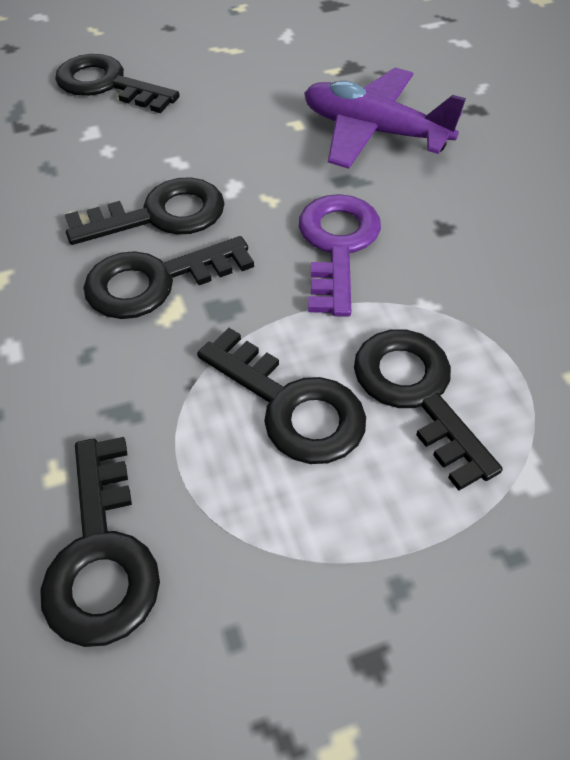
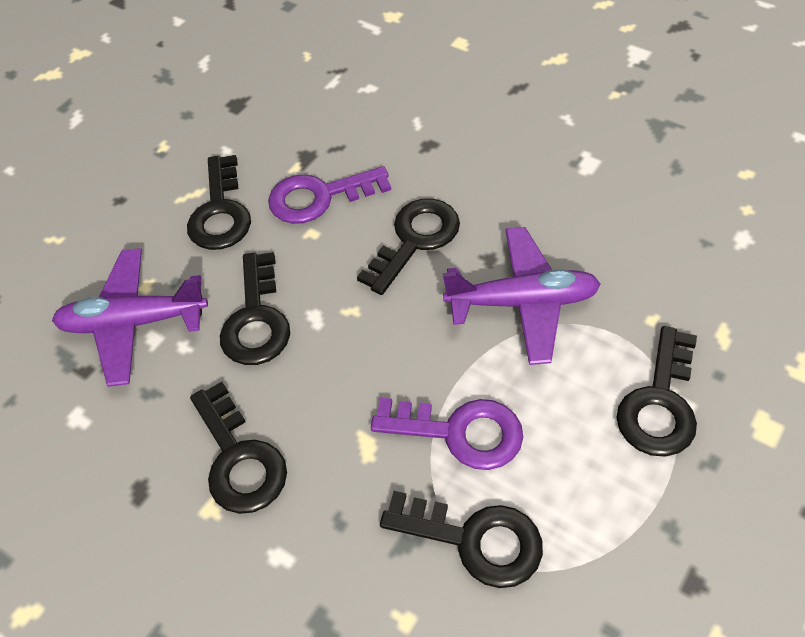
purple key: [299,194,381,317] = 1 -> [268,166,391,224] [371,398,523,470] = 2
purple plane: [304,68,466,169] = 1 -> [52,248,208,387] [443,227,601,365] = 2

